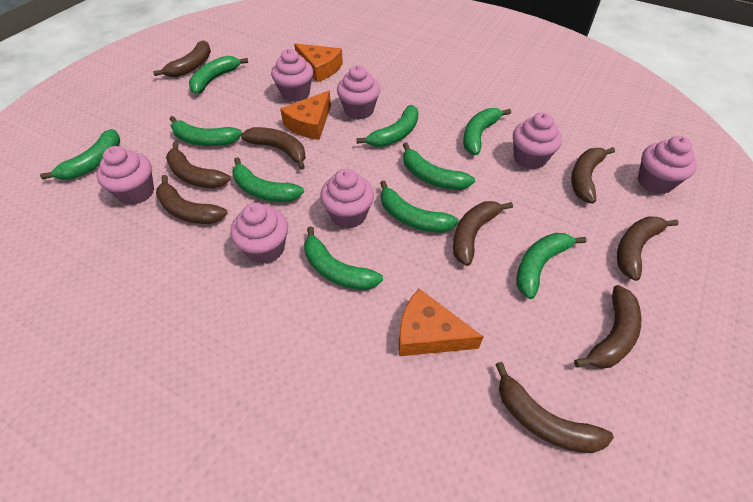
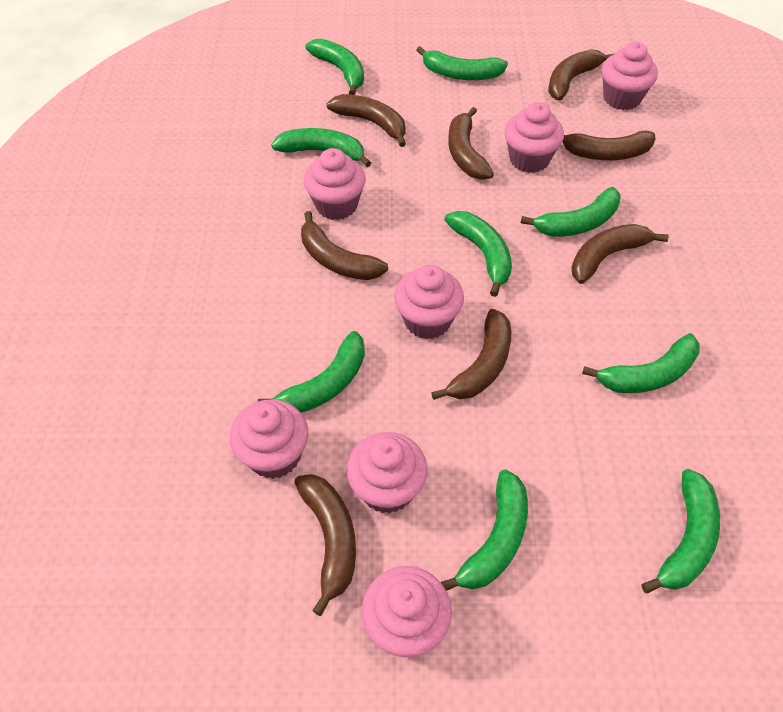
brown banana: [153,40,211,77] [156,175,228,224] [166,142,230,188] [241,127,306,170] [453,201,513,266] [495,362,614,453] [571,147,615,204] [574,285,641,369] [617,216,679,281] = 9 -> [295,474,356,616] [301,211,388,280] [326,94,406,147] [431,309,511,400] [448,107,494,180] [548,49,614,100] [563,130,655,160] [572,224,669,284] = 8
green banana: [40,129,120,180] [170,116,242,146] [189,56,248,94] [232,157,304,202] [304,226,383,290] [356,105,419,147] [380,180,459,233] [403,143,475,190] [463,108,511,155] [516,233,587,299] = 10 -> [258,331,365,413] [271,128,371,167] [306,39,364,95] [416,46,508,80] [441,469,528,591] [444,211,512,297] [521,187,621,236] [582,333,700,393] [641,469,720,594] = 9
orange cheese: [280,91,331,140] [294,43,343,82] [399,289,484,356] = 3 -> none = 0

